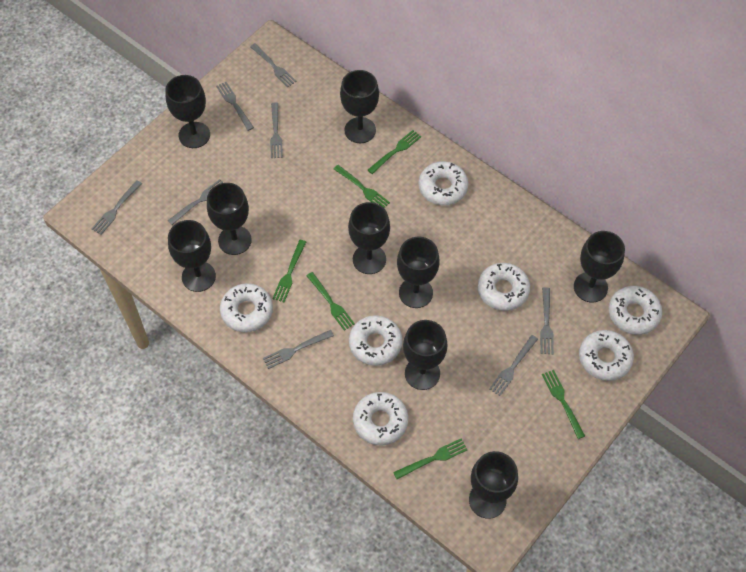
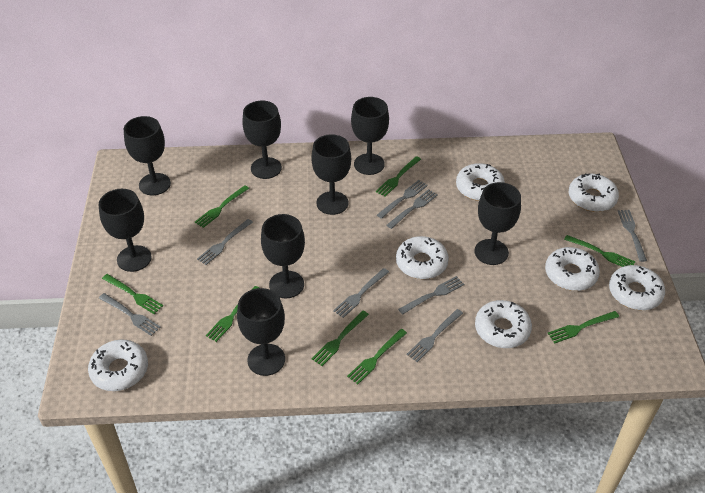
black goblet: [165,75,210,148] [168,220,216,292] [207,183,252,255] [340,70,379,143] [348,202,390,274] [397,237,440,308] [403,320,448,390] [469,451,518,519] [574,231,625,303] = 9 -> [99,189,152,272] [124,116,171,195] [237,288,285,376] [242,101,282,179] [261,214,305,298] [311,134,351,215] [351,97,389,175] [475,182,521,265] = 8
green fork: [272,240,306,302] [307,272,355,331] [334,165,390,208] [368,130,421,174] [393,439,467,479] [542,370,585,439] = 6 -> [102,274,163,314] [195,185,249,228] [206,286,259,342] [312,311,369,366] [347,329,407,384] [376,156,421,197] [547,311,619,344] [564,235,635,267] = 8

